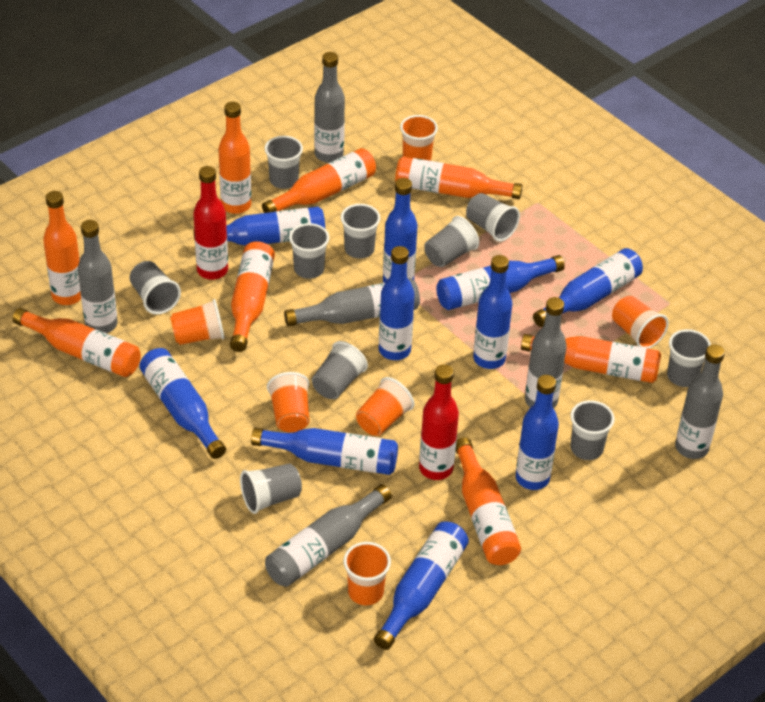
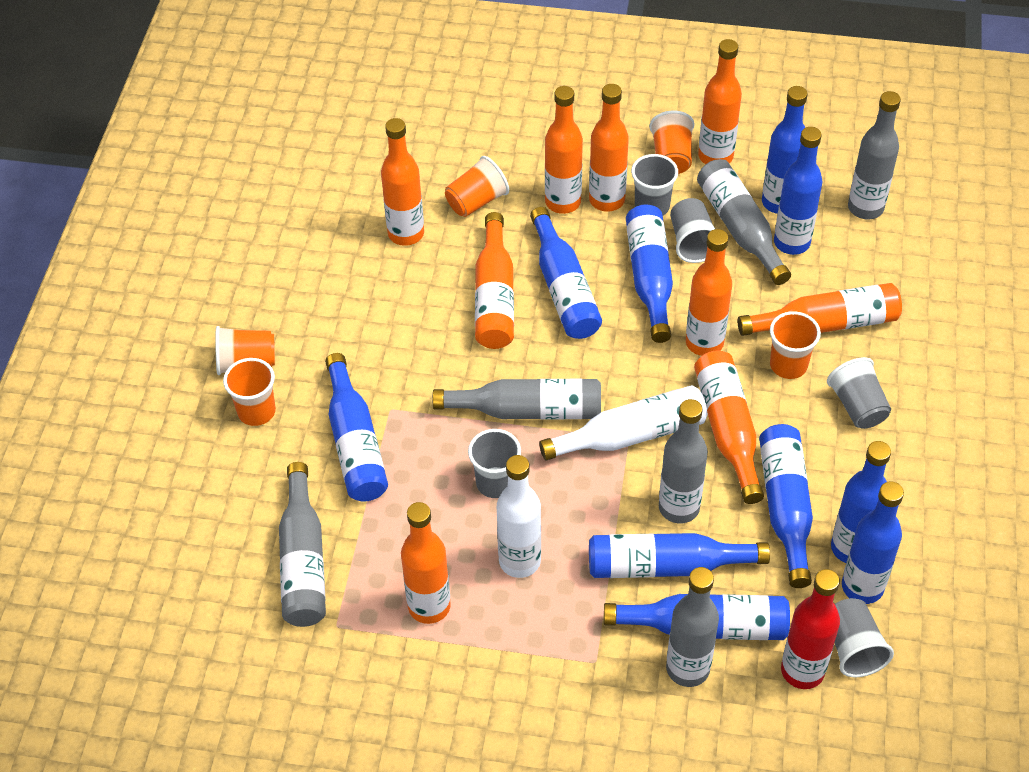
grey cup: [130,261,181,315] [240,463,302,514] [265,136,303,189] [289,223,329,279] [312,341,368,399] [341,204,380,259] [424,216,479,267] [466,193,520,242] [570,400,614,460] [667,329,711,387] = 10 -> [468,429,521,498] [631,154,678,215] [670,198,715,263] [827,357,891,429] [835,598,894,677] = 5
orange bottle: [13,308,141,377] [43,191,81,305] [219,102,251,214] [230,241,275,352] [262,148,376,213] [395,156,523,199] [456,437,521,565] [521,334,661,383] = 8 -> [381,118,424,246] [401,502,451,624] [475,212,514,349] [545,86,583,214] [589,84,629,212] [686,229,732,356] [694,351,764,504] [698,39,742,164] [738,283,902,336] = 9
orange cup: [170,299,225,345] [267,372,309,432] [343,542,391,605] [356,377,414,436] [400,115,438,161] [612,296,669,349] = 6 -> [215,326,275,375] [223,358,276,426] [445,156,509,217] [649,111,695,174] [770,311,821,379] = 5
red bottle: [193,166,228,280] [419,364,459,480] = 2 -> [781,569,840,689] = 1
white bottle: none = 0 -> [497,455,541,578] [539,385,707,460] = 2

